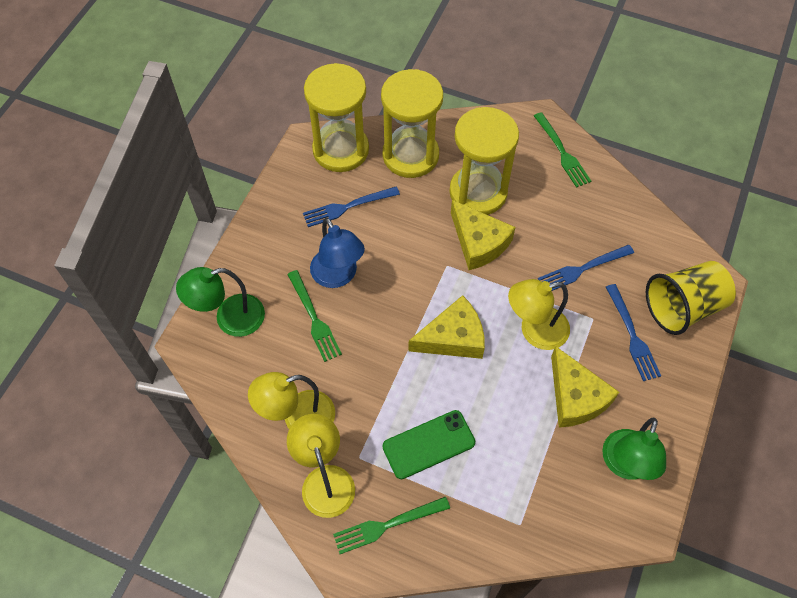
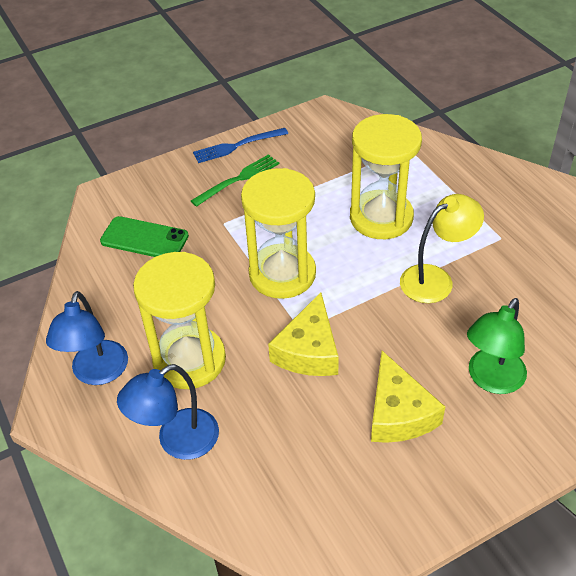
blue fork: [303,186,400,227] [538,245,634,291] [606,284,661,381] = 3 -> [193,128,288,163] = 1
blue lamp: [310,218,365,288] = 1 -> [46,291,128,385] [117,364,219,460] = 2
green fork: [287,270,342,362] [333,497,450,554] [534,112,591,188] = 3 -> [191,154,280,207] = 1
green lamp: [176,267,265,337] [602,418,666,480] = 2 -> [467,298,527,394] = 1
yellow cheese: [408,295,485,359] [451,200,515,270] [551,346,619,428] = 3 -> [268,292,339,376] [371,351,445,443] = 2
yellow cup: [646,261,736,335] = 1 -> none = 0
yellow lamp: [248,372,335,429] [287,414,355,518] [508,279,570,350] = 3 -> [400,194,484,303] = 1

